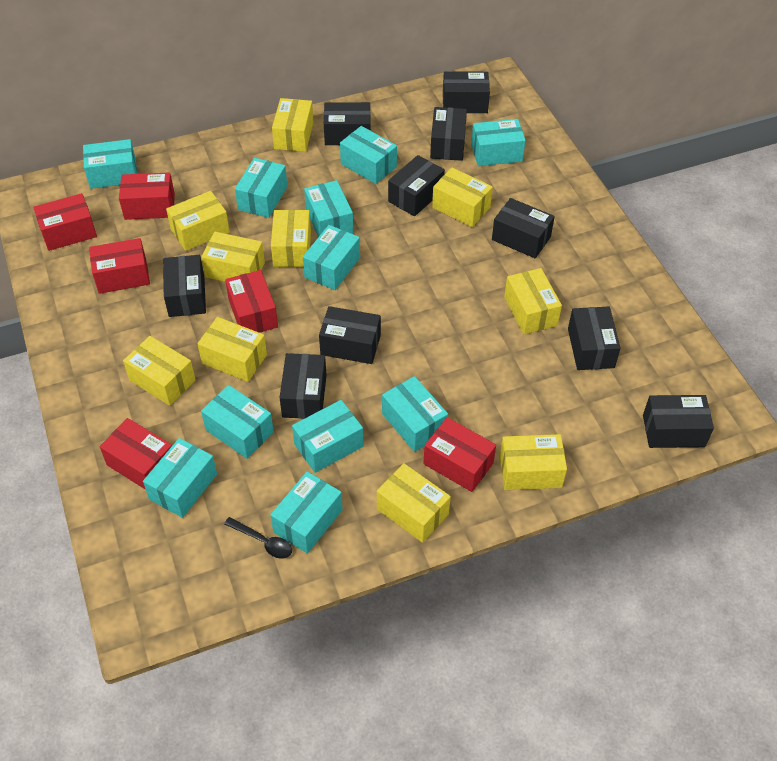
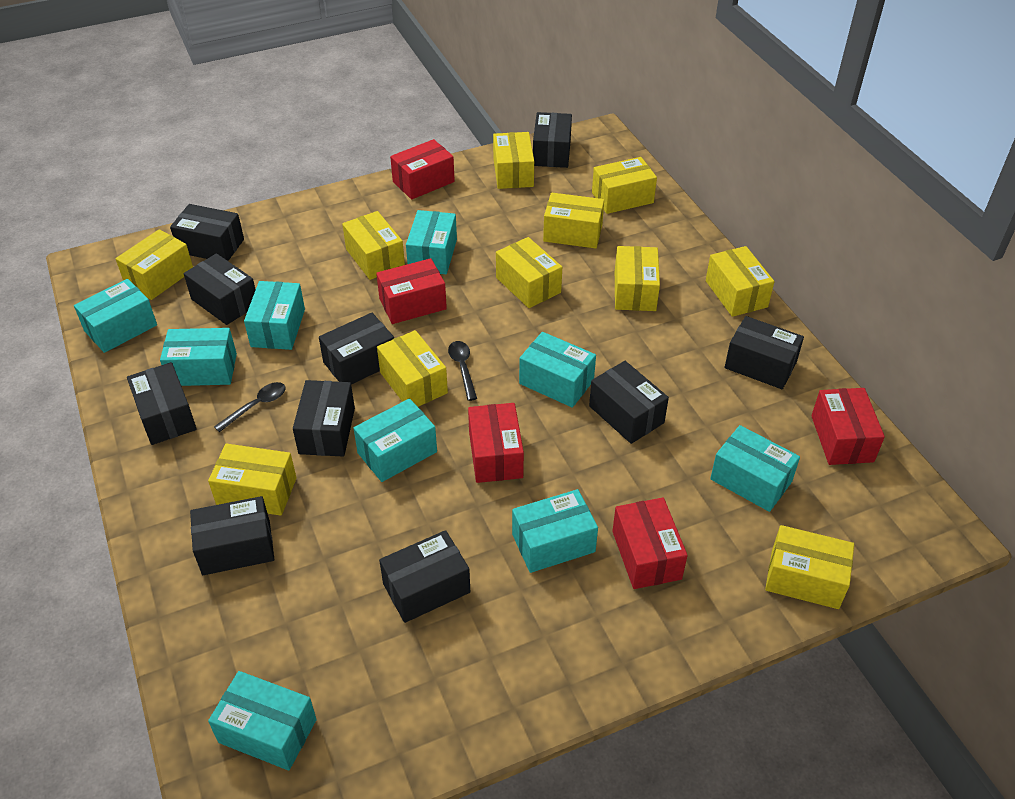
black spoon: [224,517,292,559] = 1 -> [214,382,285,432] [448,341,477,401] = 2
red box: [33,193,97,251] [89,238,150,294] [100,418,172,490] [119,172,175,220] [225,270,278,333] [423,417,496,492] = 6 -> [376,258,447,324] [390,139,455,199] [468,403,524,483] [612,498,688,589] [811,388,885,465] = 5
turquoise box: [83,139,137,189] [143,438,217,518] [201,385,274,459] [235,158,287,218] [271,471,343,554] [292,400,363,473] [303,225,360,290] [304,180,353,237] [340,126,397,184] [382,376,448,452] [471,119,526,166] = 11 -> [74,279,157,353] [160,328,237,386] [208,671,317,770] [244,281,305,350] [353,398,437,482] [406,210,457,274] [512,489,598,573] [519,332,596,408] [710,425,800,512] = 9
yellow box: [123,336,195,406] [166,191,230,251] [197,317,267,382] [201,232,265,282] [271,210,311,267] [272,98,313,152] [377,463,451,543] [432,168,493,227] [500,434,567,490] [504,268,562,334] = 10 -> [116,229,193,300] [208,444,296,516] [342,211,405,280] [377,330,448,407] [493,132,534,189] [496,237,562,308] [543,193,604,249] [592,157,657,214] [615,246,660,311] [706,246,774,317] [765,525,854,609] = 11

